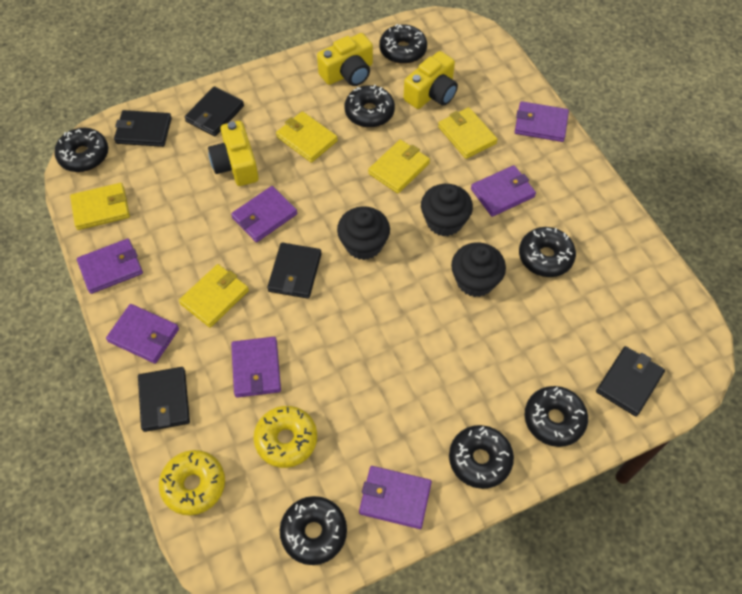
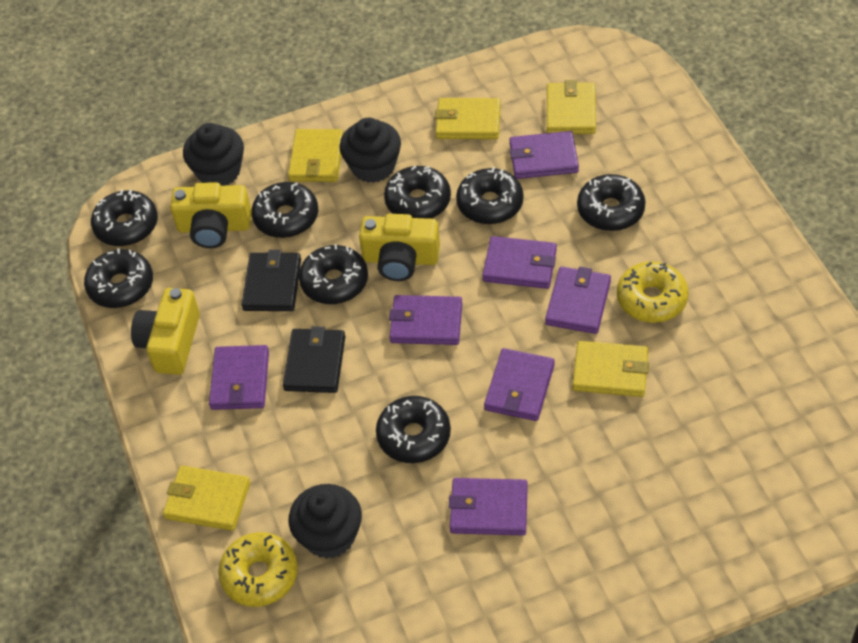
black donut: [54,128,108,172] [280,496,347,565] [345,85,395,128] [379,24,427,64] [449,425,514,489] [519,227,576,277] [525,386,588,447] = 7 -> [84,249,153,308] [91,189,158,246] [251,182,318,238] [299,244,368,304] [376,396,451,463] [384,166,451,219] [456,167,524,224] [577,174,646,231] = 8
black wallet: [114,110,172,147] [138,367,190,432] [185,86,244,136] [267,243,322,299] [596,346,665,417] = 5 -> [241,250,301,311] [283,326,345,393] = 2

